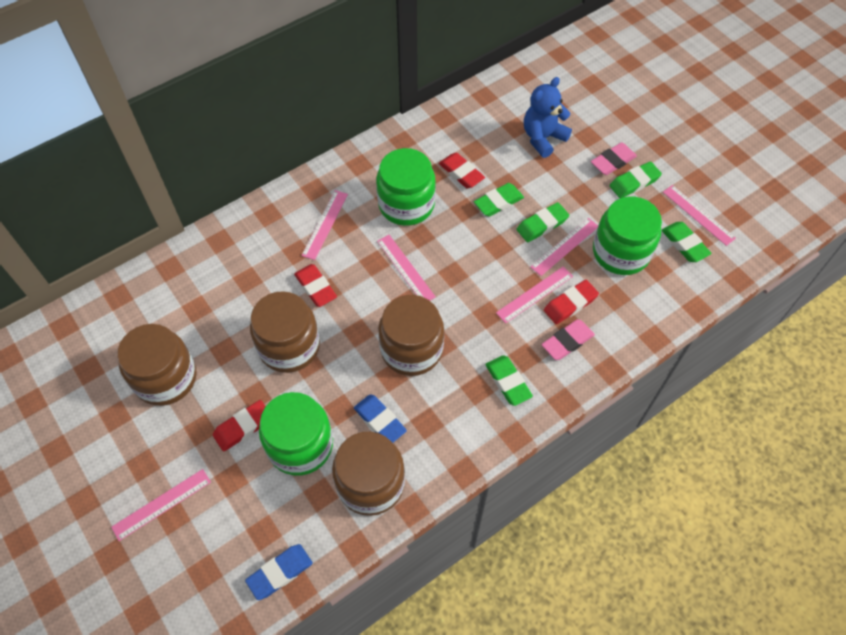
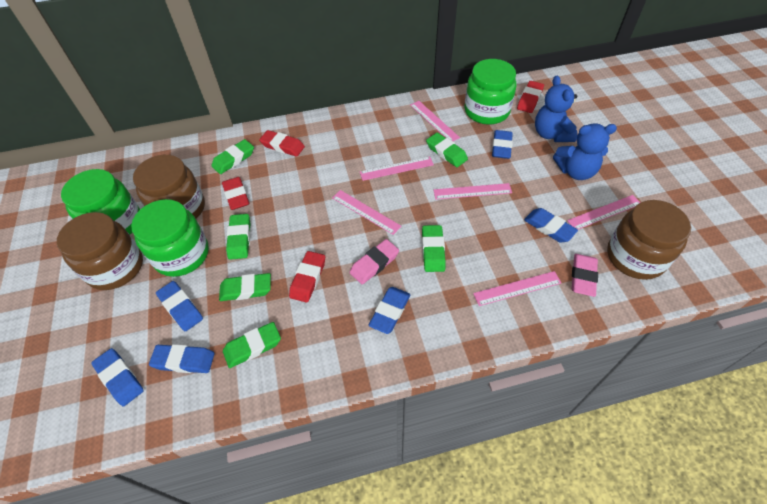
blue eraser: [245,544,313,600] [354,394,407,443] = 2 -> [92,348,144,406] [149,344,215,373] [156,281,203,331] [369,287,410,334] [492,130,513,159] [524,208,578,243] = 6
blue teddy bear: [524,77,572,158] = 1 -> [535,76,577,142] [553,123,617,180] = 2
brown jar: [117,324,197,406] [250,291,320,373] [332,432,405,516] [378,295,444,376] = 4 -> [57,212,143,290] [133,155,205,218] [607,200,691,280] = 3
green eraser: [474,183,524,216] [485,355,533,406] [517,202,569,242] [610,161,662,198] [662,222,712,262] = 5 -> [212,139,254,174] [219,273,271,301] [223,322,281,368] [226,214,251,260] [422,225,446,272] [426,133,468,167] = 6

